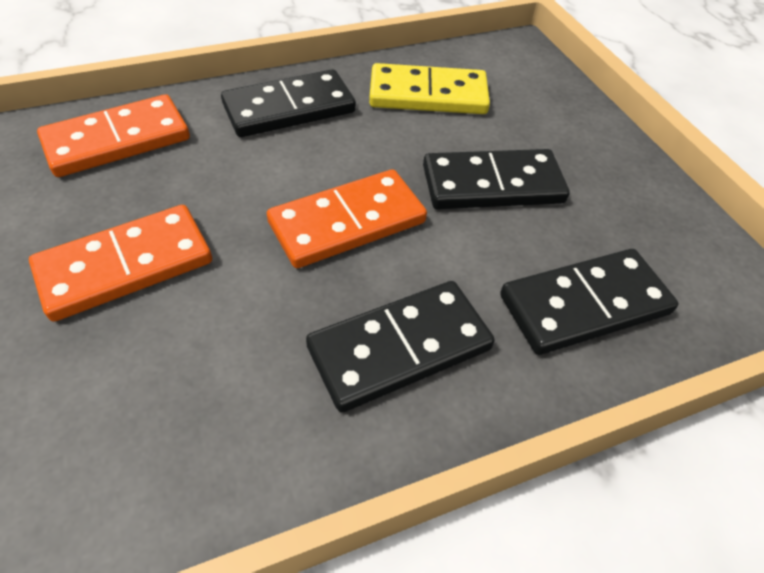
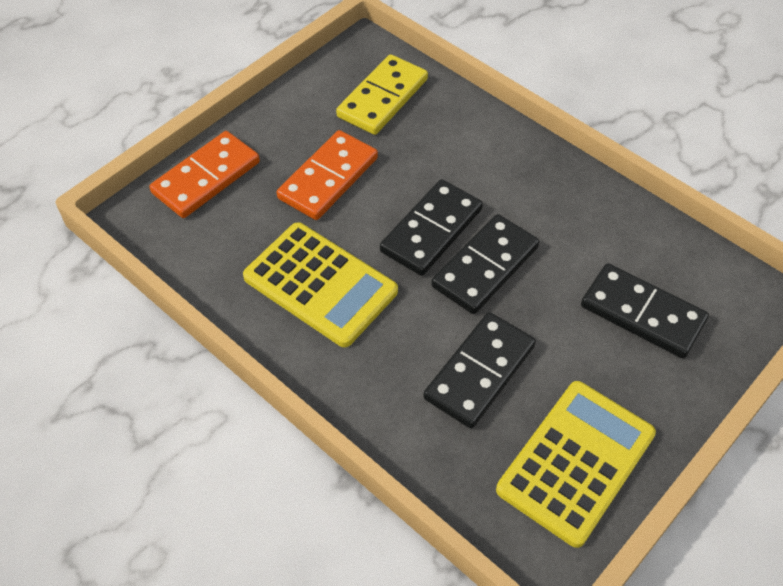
orange domino: [29,205,212,322] [37,94,190,177] [267,169,427,268] = 3 -> [149,131,260,218] [277,130,378,220] = 2
yellow calculator: none = 0 -> [243,222,398,347] [496,381,656,548] = 2

